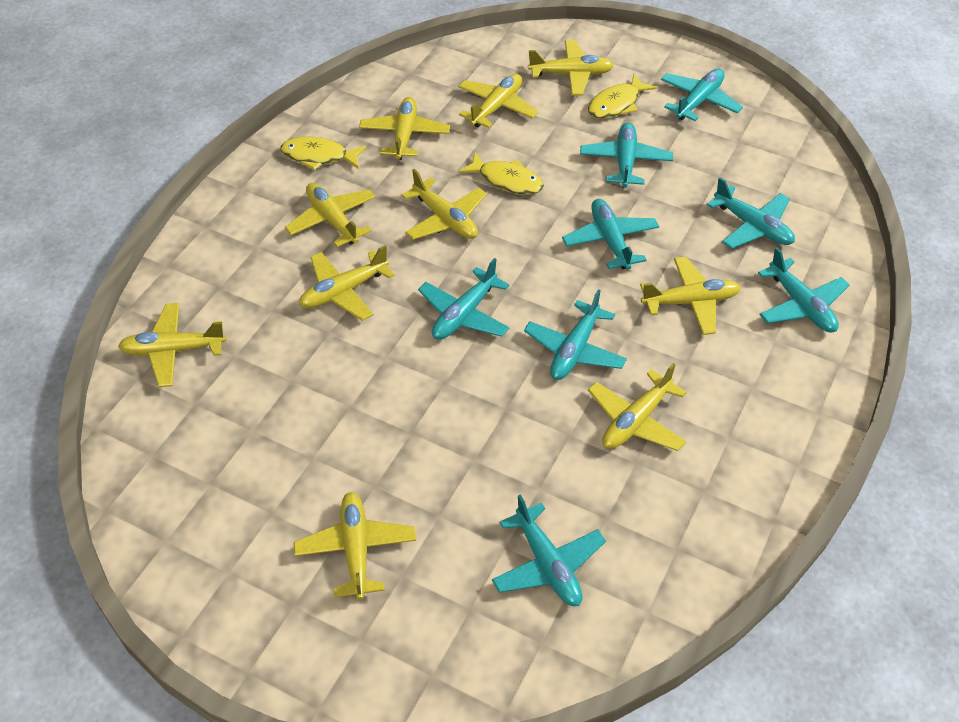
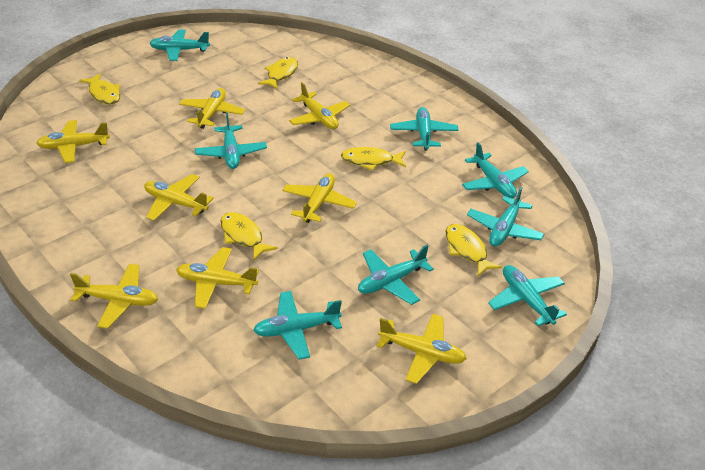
yellow fish: [280,136,366,171] [459,152,544,195] [588,74,657,119] = 3 -> [79,73,121,105] [220,212,278,260] [258,57,298,89] [341,147,406,171] [446,224,502,276] = 5
yellow plane: [118,303,226,387] [285,183,376,247] [294,492,416,600] [299,245,395,321] [359,97,450,160] [402,169,487,240] [458,74,538,128] [528,40,614,95] [588,363,687,451] [640,257,741,335] = 10 -> [36,120,110,163] [70,264,158,329] [144,174,214,221] [176,247,259,309] [179,88,245,129] [282,173,357,223] [289,82,350,129] [377,314,467,384] = 8

